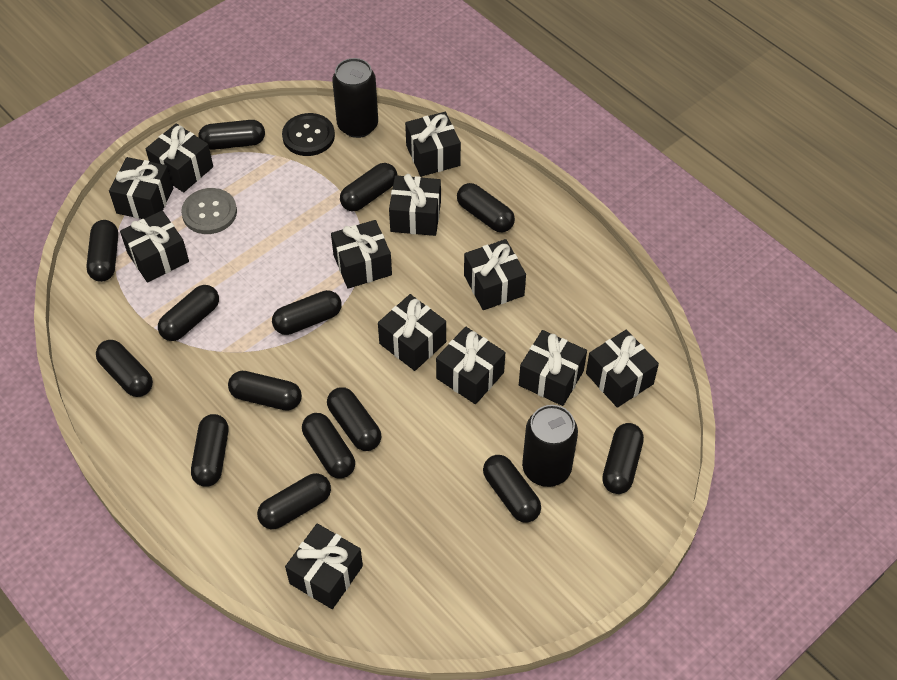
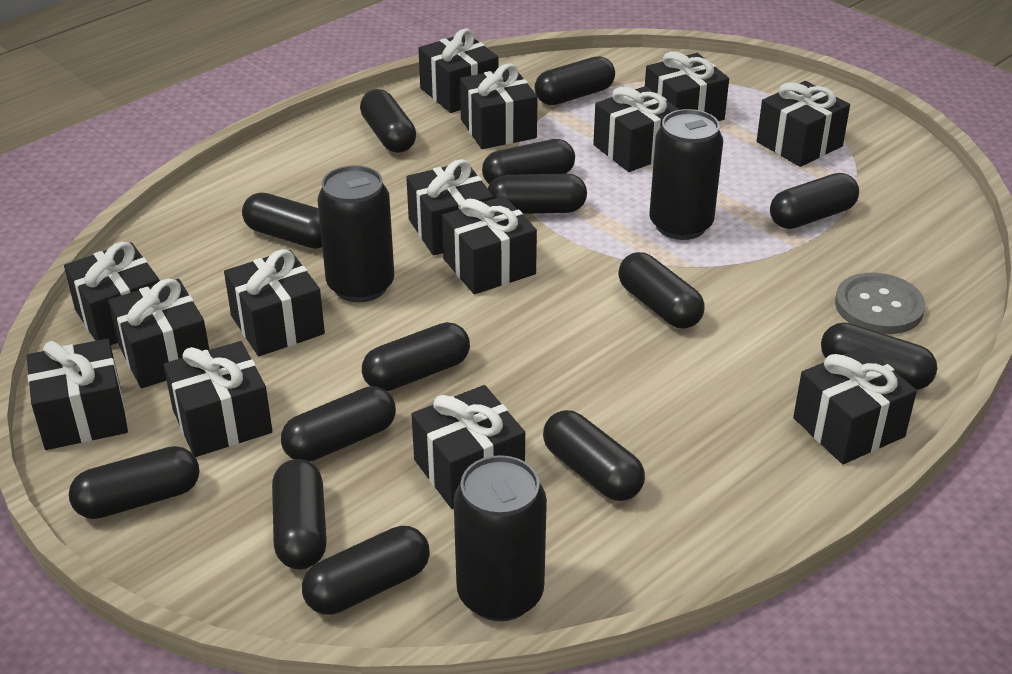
black button: [282,113,335,156] = 1 -> none = 0
black can: [332,58,378,138] [522,405,578,487] = 2 -> [318,165,394,302] [454,455,547,621] [649,109,723,240] = 3
black gift: [109,157,173,219] [120,210,189,283] [146,124,213,192] [285,523,363,609] [331,220,392,289] [378,294,446,371] [389,174,441,236] [405,112,461,177] [436,327,505,404] [464,239,526,310] [519,330,587,406] [586,330,659,408] = 12 -> [27,339,128,450] [64,242,160,345] [108,278,209,388] [163,341,273,457] [224,249,325,356] [406,159,493,255] [412,385,525,509] [418,29,499,113] [442,196,537,294] [460,64,538,149] [593,86,680,172] [645,51,729,121] [757,81,850,167] [793,346,917,464] = 14

